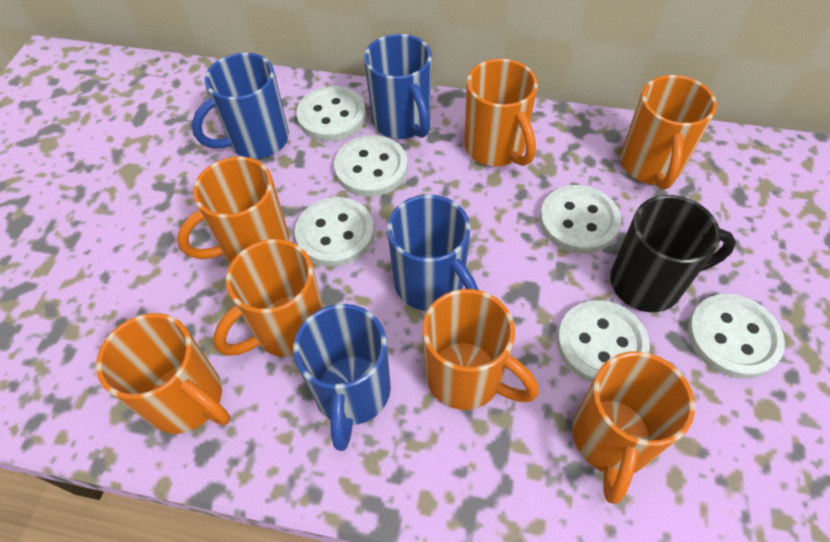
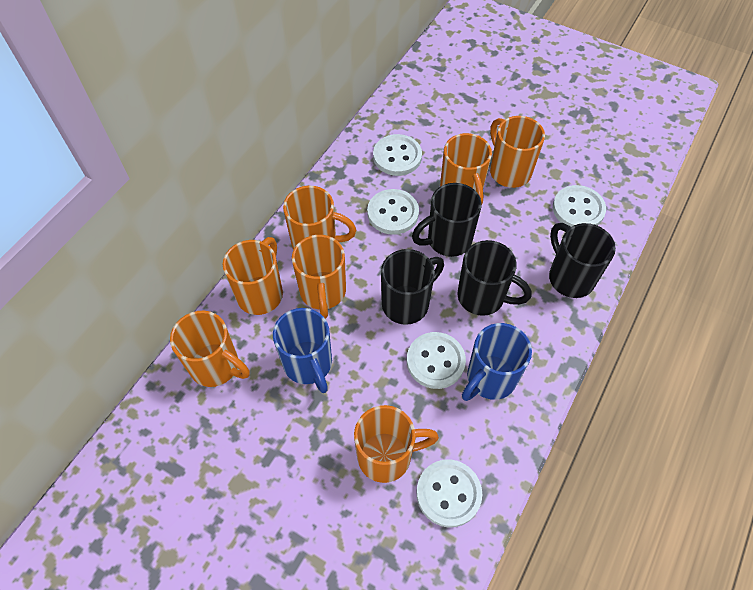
black mug: [610,195,736,312] = 1 -> [381,249,444,325] [412,183,482,257] [457,240,532,316] [549,223,616,298] = 4
blue mug: [192,53,289,159] [293,304,391,451] [364,34,432,139] [387,194,479,311] = 4 -> [273,308,332,393] [462,323,532,401] = 2
white button: [295,197,374,267] [296,86,366,141] [334,135,408,197] [540,185,621,254] [557,300,650,383] [688,294,785,379] = 6 -> [367,189,419,235] [373,134,422,176] [407,332,466,389] [416,459,482,528] [553,185,606,227] = 5

